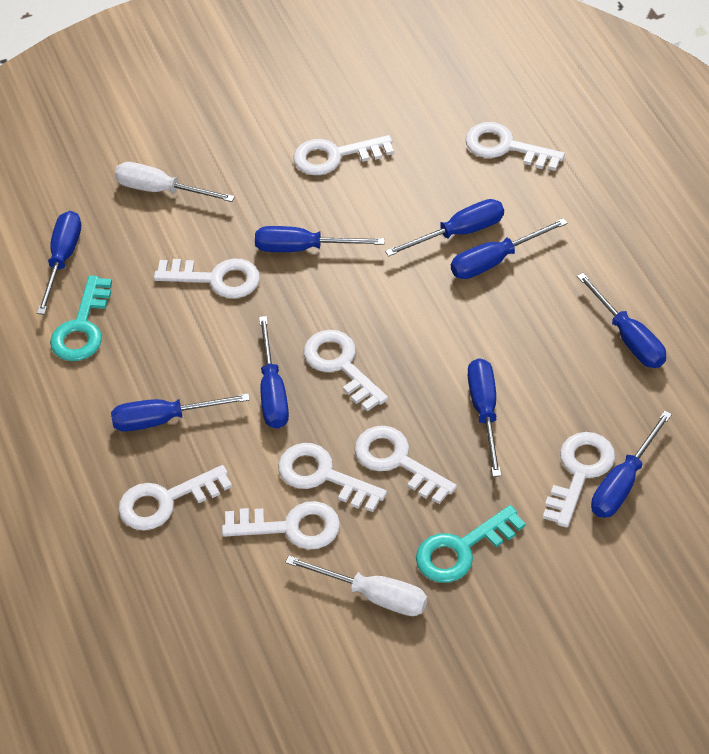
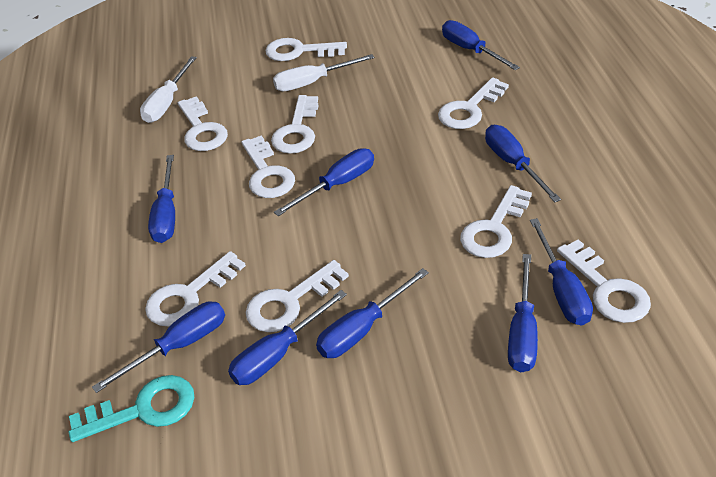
turquoise key: [50,275,112,361] [416,505,525,583] = 2 -> [69,375,194,442] = 1

